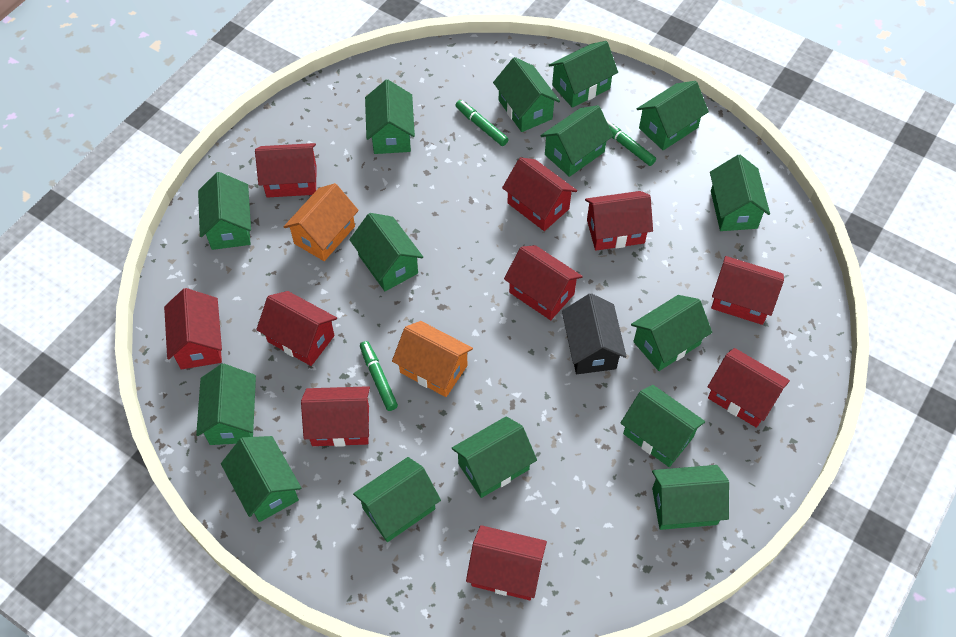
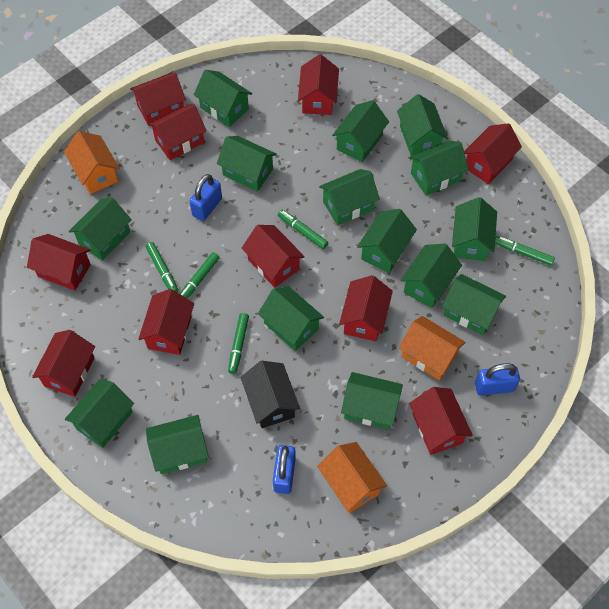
blue padlock: none = 0 -> [189,174,222,221] [273,445,296,494] [475,363,520,396] = 3
green marker: [360,341,398,411] [455,100,509,146] [606,120,656,166] = 3 -> [146,242,178,292] [180,252,220,299] [228,313,249,374] [278,209,328,249] [495,236,555,266] = 5
orange house: [284,183,359,261] [392,321,473,397] = 2 -> [64,131,119,194] [317,442,387,513] [399,316,466,380] = 3

